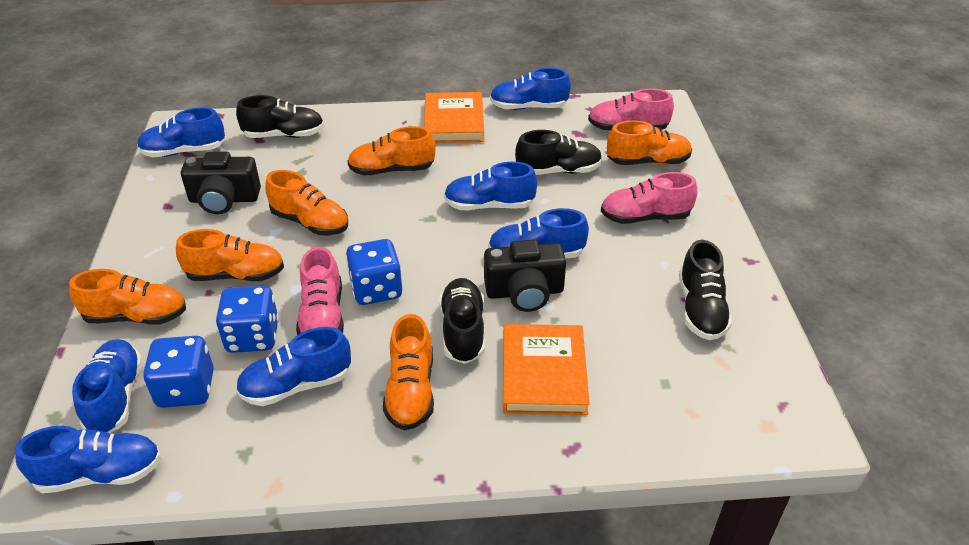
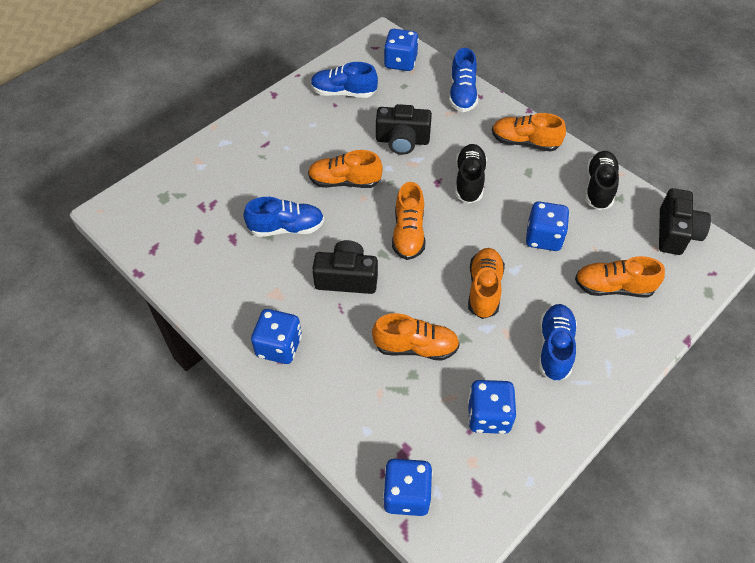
black camera: [181,152,261,214] [484,240,566,312] = 2 -> [312,240,378,294] [376,104,432,155] [659,188,711,255] = 3
black shoe: [236,95,324,138] [439,278,485,364] [515,130,602,175] [679,240,732,340] = 4 -> [455,144,487,204] [585,151,619,210] = 2
blue dice: [143,336,214,408] [216,286,279,353] [346,239,402,305] = 3 -> [251,309,302,364] [383,458,433,516] [384,29,419,71] [468,380,516,434] [526,201,570,251] = 5
blue shoe: [15,426,161,493] [72,339,143,433] [137,107,225,157] [236,327,351,406] [444,162,537,210] [488,208,589,258] [490,68,571,110] = 7 -> [244,197,324,237] [311,62,378,98] [449,48,478,112] [539,304,577,381] = 4
orange book: [424,92,484,143] [503,324,590,415] = 2 -> none = 0
pink shoe: [296,247,344,335] [588,89,674,131] [601,172,697,224] = 3 -> none = 0

